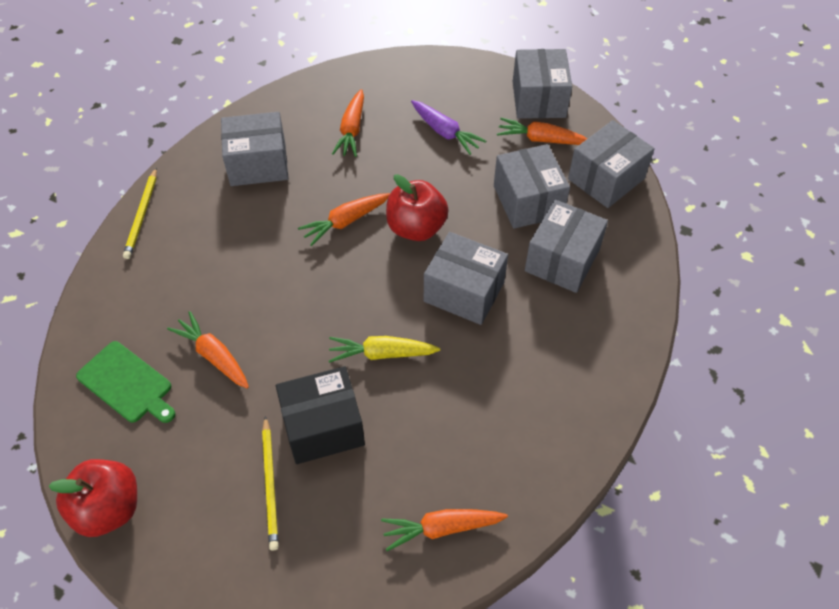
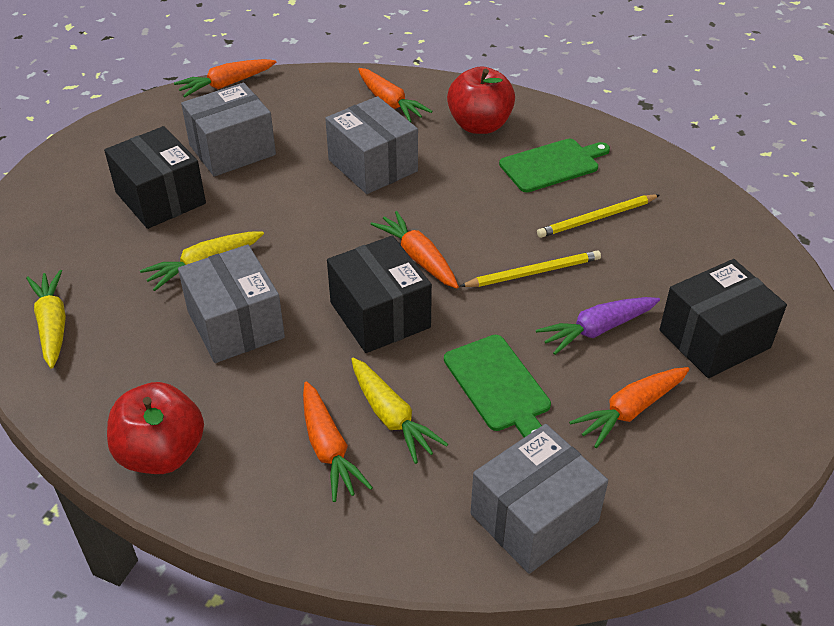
black box: [276,366,365,464] = 1 -> [104,126,206,229] [327,236,432,353] [659,259,787,378] = 3
green cutting board: [76,341,175,423] = 1 -> [444,335,551,438] [499,139,610,192] = 2
grey box: [221,112,288,186] [424,232,508,325] [494,144,570,229] [513,49,572,119] [525,200,608,293] [568,120,655,208] = 6 -> [178,245,285,363] [181,83,276,177] [325,96,418,194] [471,424,608,574] = 4
yellow carrot: [329,336,440,363] = 1 -> [26,270,66,369] [140,231,264,291] [351,358,448,464] = 3

